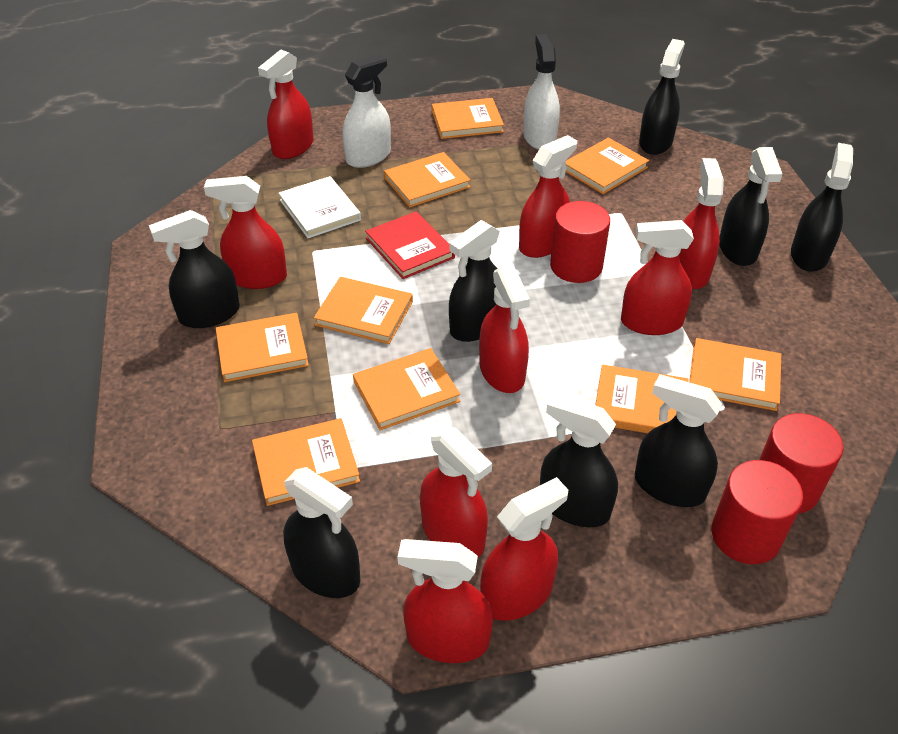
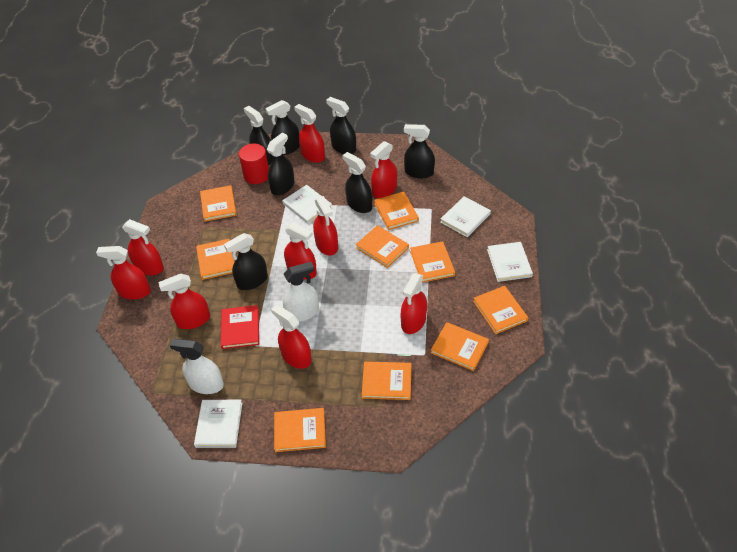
black spray bottle: [149,210,240,328] [283,467,360,598] [449,220,500,342] [540,393,618,527] [635,374,722,507] [639,39,685,155] [719,147,782,266] [791,143,853,272] = 8 -> [224,233,268,290] [244,106,273,165] [265,100,300,155] [267,133,295,195] [326,97,356,154] [342,152,372,213] [404,124,435,179] = 7
red cylinder: [550,201,610,283] [711,460,803,564] [759,413,843,514] = 3 -> [239,143,269,184] = 1
white book: [279,176,361,238] = 1 -> [194,400,242,448] [282,185,332,224] [440,196,491,237] [487,242,533,282] = 4

